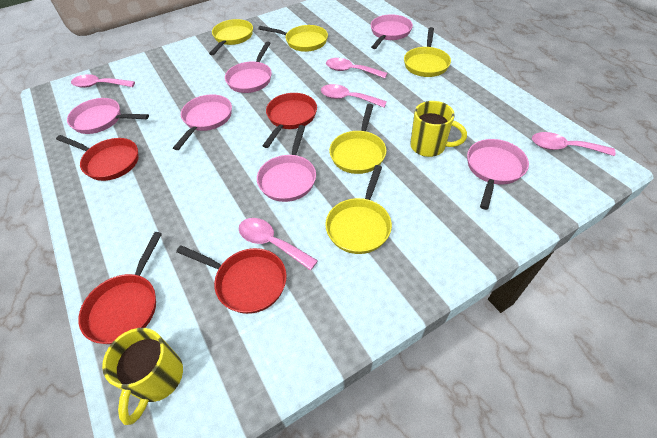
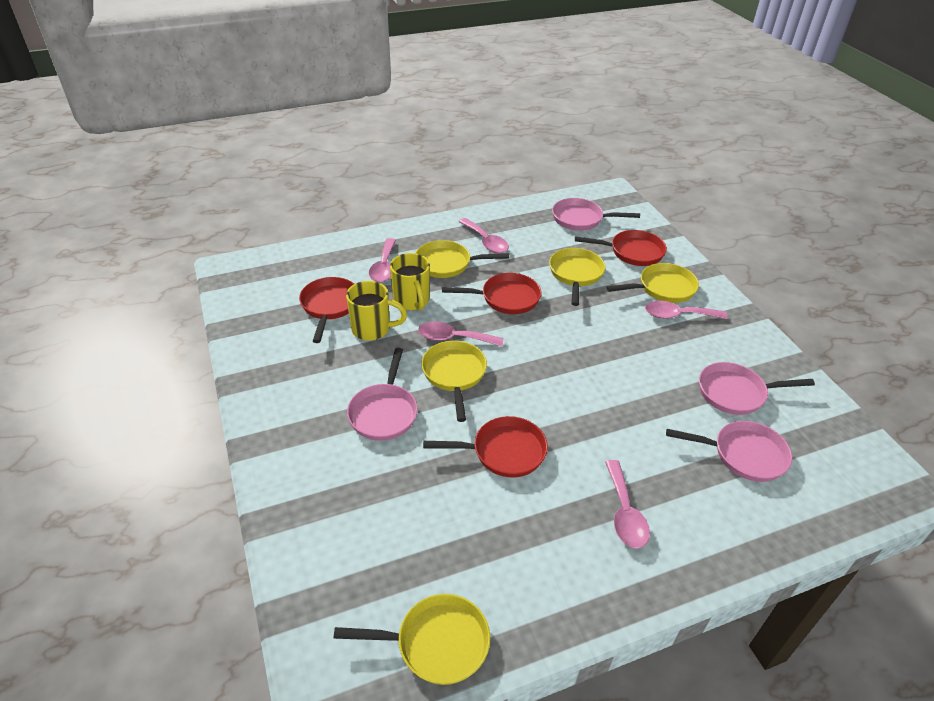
pink pan: [67,98,149,134] [173,94,232,150] [225,42,272,93] [257,125,316,202] [371,14,413,49] [467,139,529,210] = 6 -> [347,348,418,441] [552,198,640,231] [666,421,792,482] [699,362,815,415] = 4

